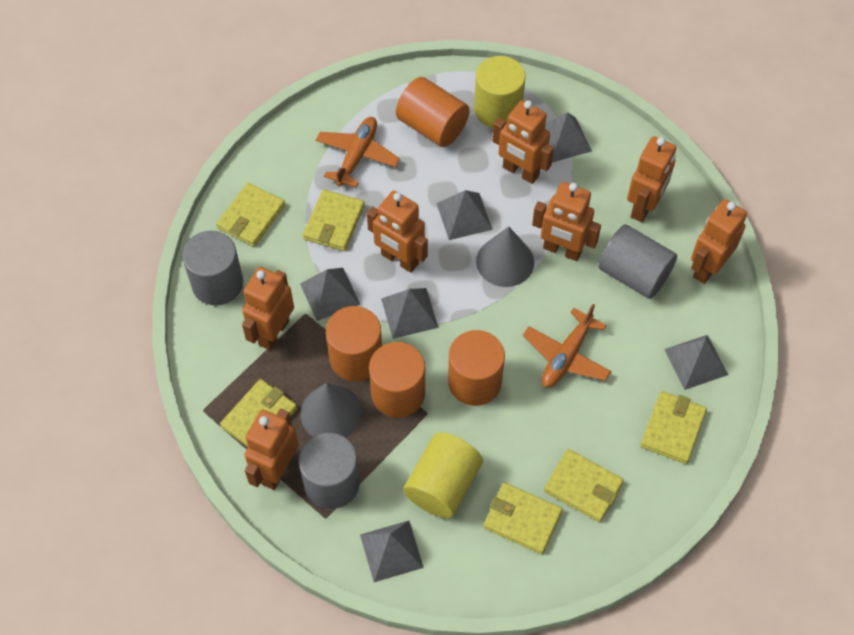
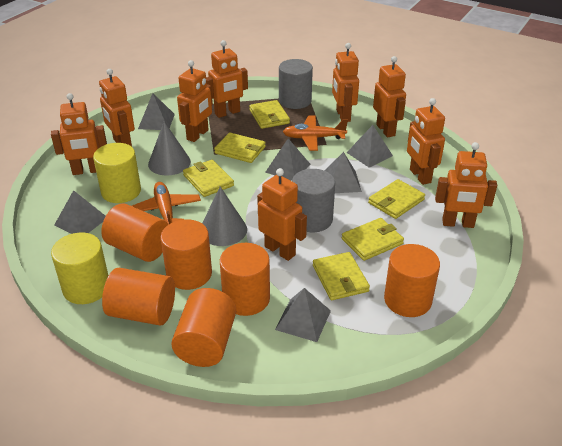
grey cylinder: [182,231,243,305] [299,433,360,509] [598,224,677,299] = 3 -> [279,59,313,109] [292,169,335,232] = 2
orange cylinder: [326,306,382,381] [369,342,425,418] [396,77,470,147] [448,330,505,406] = 4 -> [101,203,168,262] [102,268,175,326] [160,219,212,290] [171,288,236,367] [220,243,270,316] [384,244,440,317] = 6
orange robot: [242,267,294,350] [245,409,299,490] [367,191,428,273] [492,100,554,184] [532,182,601,261] [627,136,676,222] [691,199,747,284] = 7 -> [51,93,107,175] [99,69,135,147] [177,60,213,142] [206,40,248,118] [257,168,307,261] [332,43,359,122] [373,56,406,137] [407,98,445,185] [435,142,497,228] = 9

